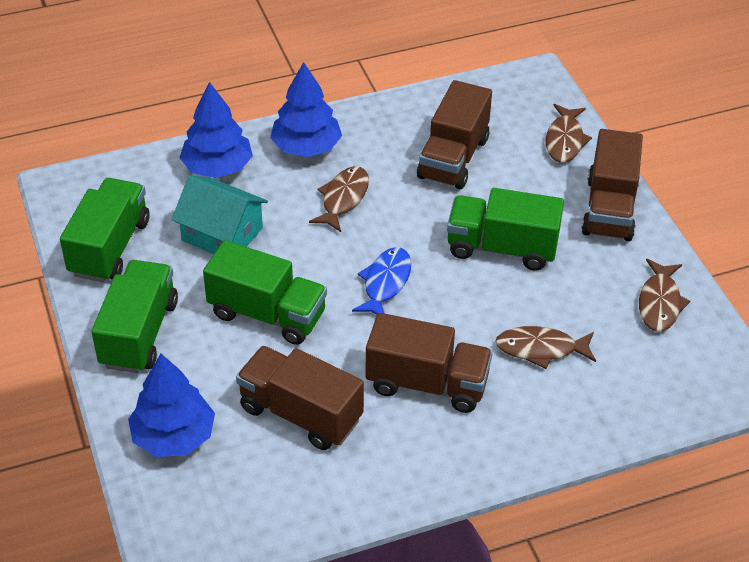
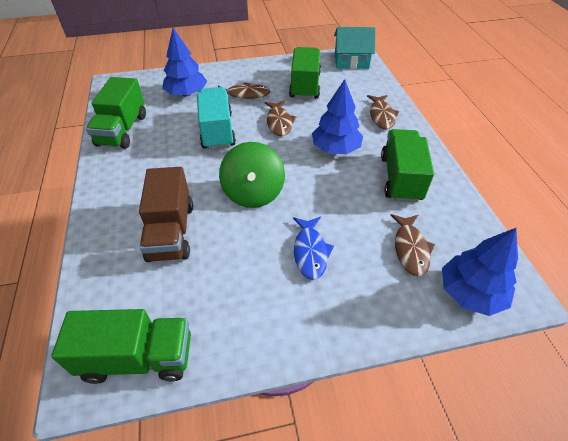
brown truck: [236,346,364,450] [366,313,493,413] [417,80,492,189] [581,129,643,241] = 4 -> [139,167,193,262] = 1
green spinning top: none = 0 -> [219,142,285,208] = 1
turquoise truck: none = 0 -> [197,87,236,150] = 1

